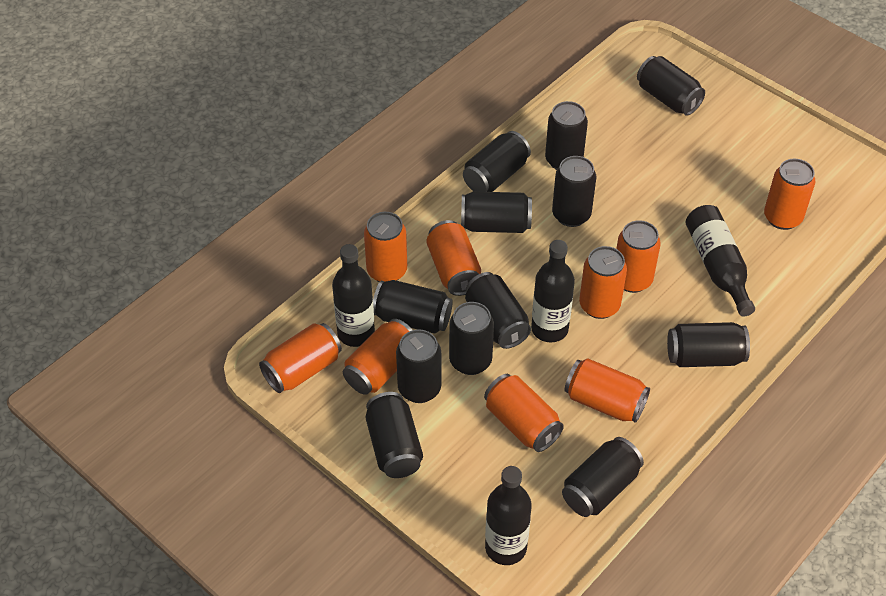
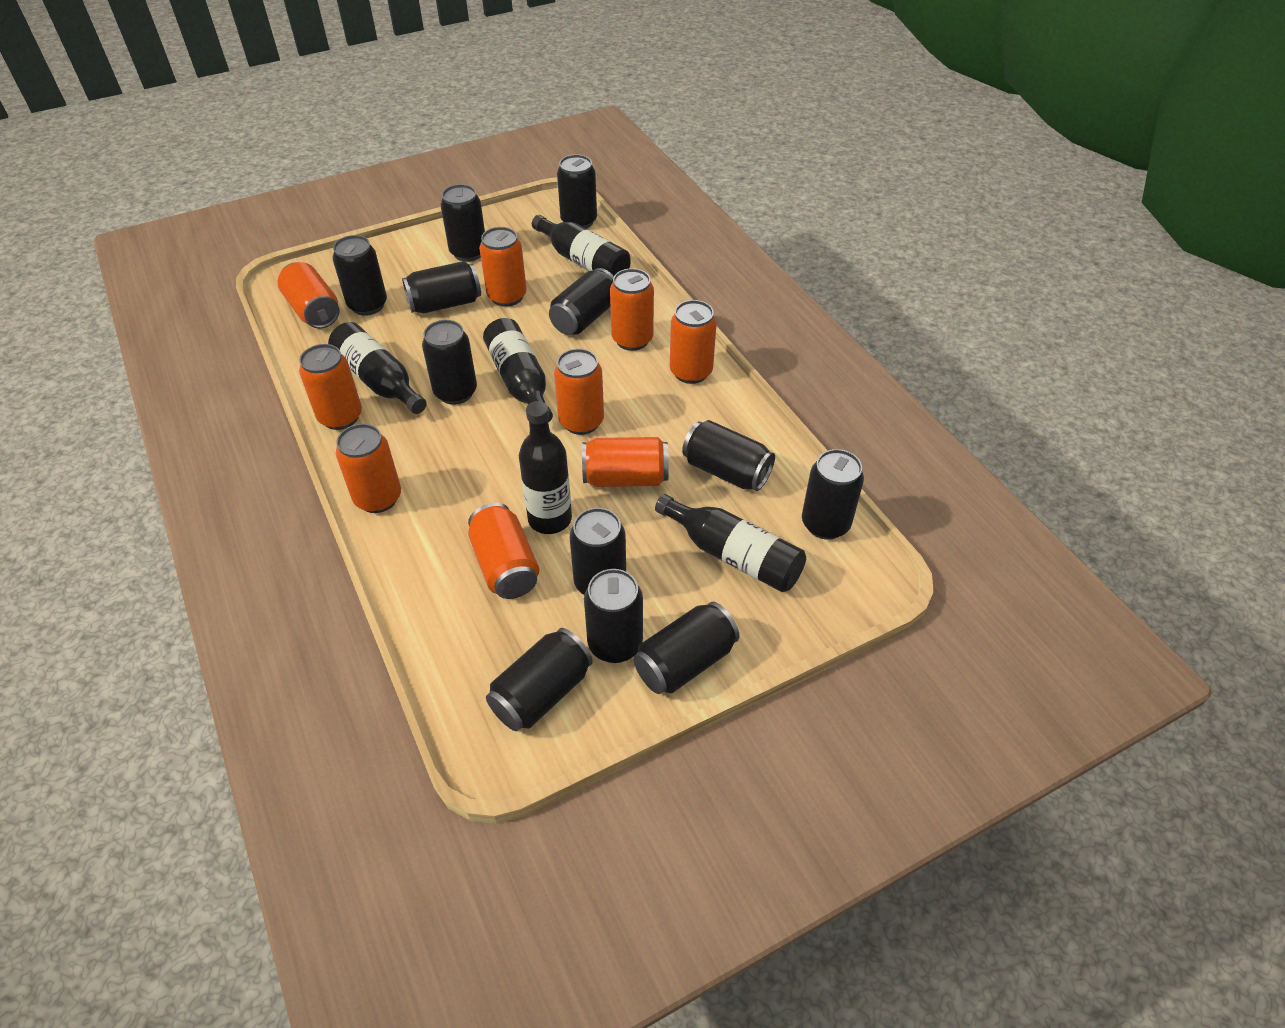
black bottle: [332,244,375,347] [485,466,532,565] [531,240,575,342] [685,205,755,317] = 4 -> [328,322,427,414] [483,318,553,423] [519,401,572,534] [532,215,631,276] [655,494,806,592] = 5

